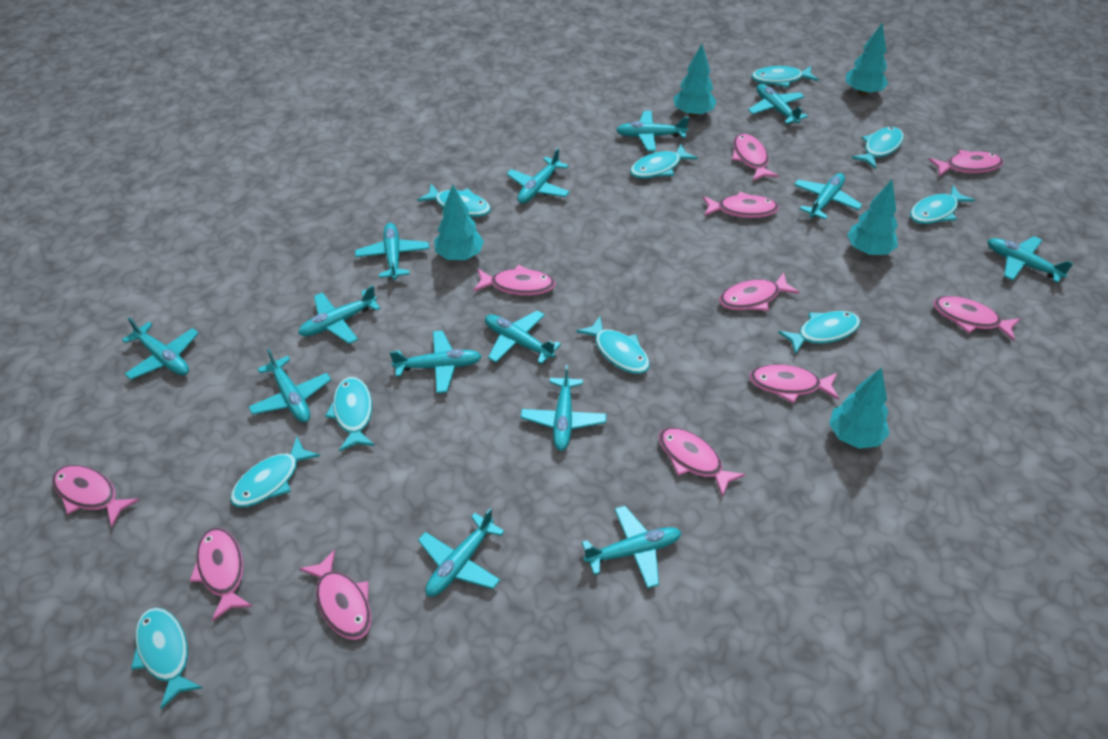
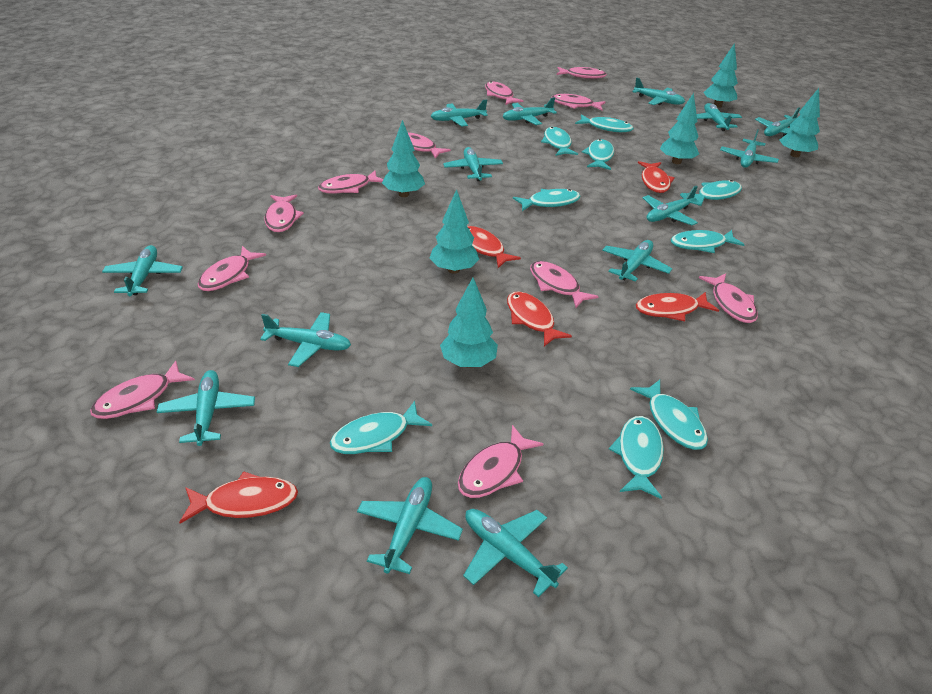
red fish: none = 0 -> [179,471,298,524] [467,226,521,268] [507,291,572,346] [636,292,719,321] [638,161,675,193] = 5
turquoise fish: [131,607,202,709] [230,437,320,507] [325,377,375,452] [417,184,491,217] [576,316,650,374] [630,144,698,179] [751,66,819,88] [778,311,861,355] [852,127,904,169] [910,185,975,224] = 10 -> [330,401,432,454] [513,189,581,211] [541,127,578,156] [575,114,634,132] [582,139,614,170] [609,416,664,499] [630,380,708,450] [671,230,745,253] [684,180,742,206] = 9
turquoise tree: [434,185,484,260] [673,44,716,117] [829,367,889,449] [845,22,888,95] [847,180,898,255] = 5 -> [382,120,425,197] [430,189,479,274] [440,278,498,368] [660,93,699,164] [703,43,738,108] [780,88,820,157] = 6

